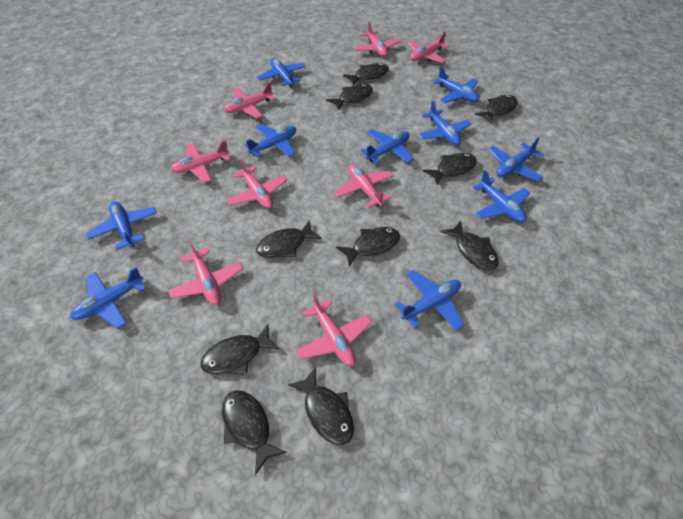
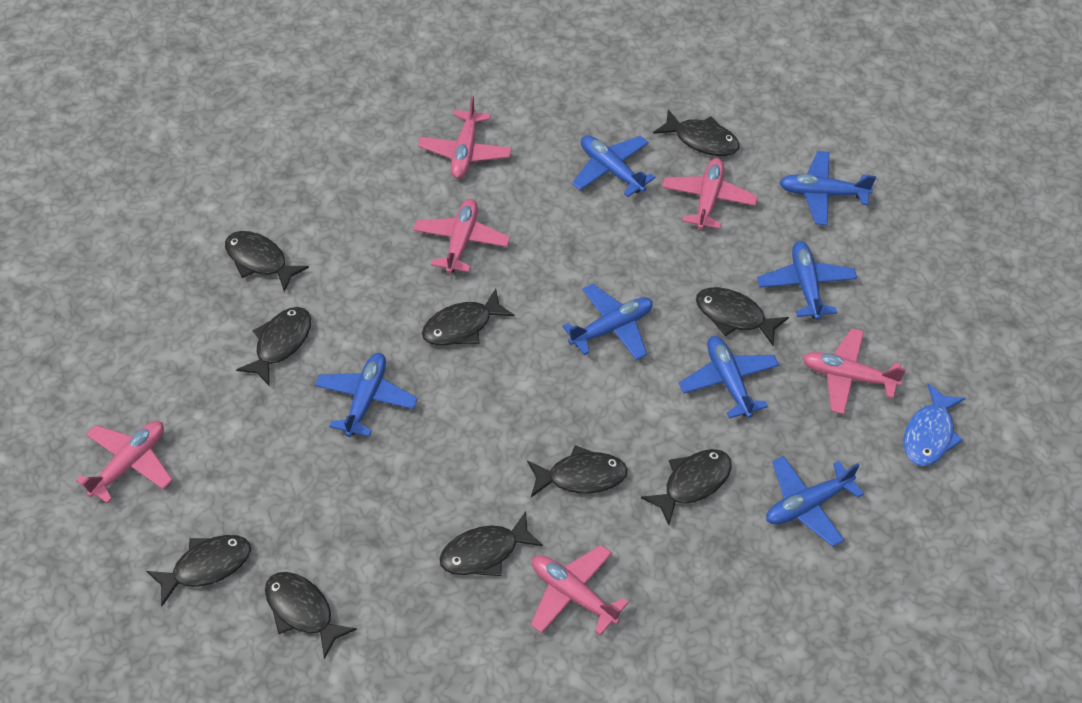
blue fish: none = 0 -> [904,383,966,466] = 1
blue plane: [70,267,147,329] [86,201,157,250] [244,124,296,157] [257,58,306,88] [361,129,413,163] [395,270,464,330] [418,101,472,146] [433,67,479,103] [473,170,530,223] [488,137,544,181] = 10 -> [315,353,418,437] [563,284,653,360] [572,135,655,197] [679,336,779,419] [757,241,857,320] [766,456,864,547] [779,151,876,225] = 7
pink plane: [168,241,243,305] [171,141,230,183] [224,82,275,119] [226,159,288,209] [296,294,372,366] [334,164,393,208] [354,22,400,57] [407,31,450,63] = 8 -> [76,421,173,504] [413,199,510,273] [418,96,512,179] [531,545,629,636] [662,158,758,230] [802,328,906,414] = 6

